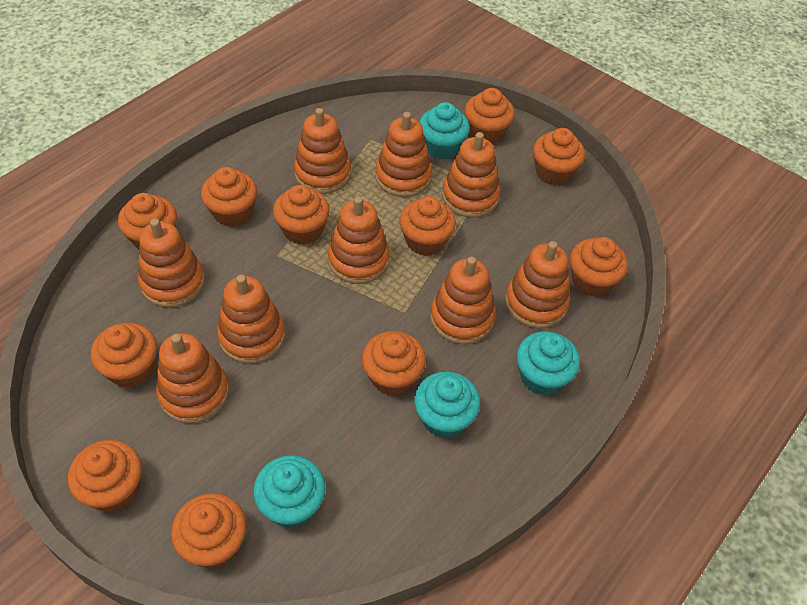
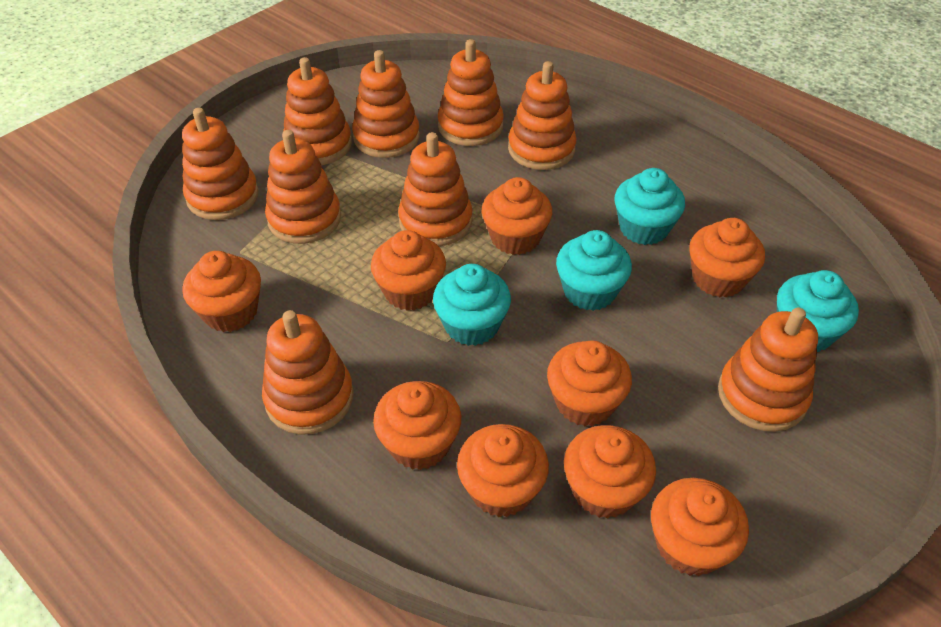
orange cupcake: [68,440,142,512] [91,323,157,388] [118,193,177,250] [171,493,246,568] [201,167,257,227] [273,185,330,245] [362,331,426,396] [399,196,456,256] [464,88,515,143] [533,128,585,185] [570,237,628,297] = 11 -> [182,251,261,332] [371,230,446,311] [373,381,461,470] [457,424,549,517] [482,177,552,255] [547,340,632,426] [564,425,656,519] [651,478,749,576] [689,218,765,298] = 9

